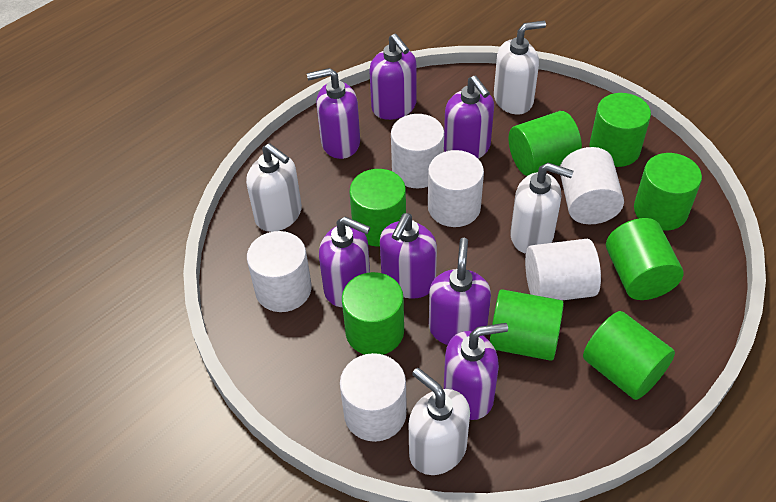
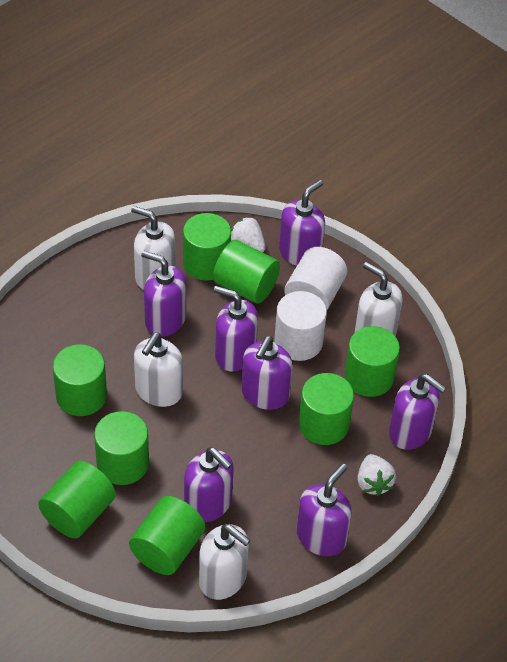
white cylinder: [247,231,312,312] [340,353,407,442] [391,114,444,188] [428,150,484,227] [525,239,601,300] [560,147,624,224] = 6 -> [274,291,327,361] [284,247,347,310] = 2
white strawberry: none = 0 -> [231,217,266,253] [357,454,396,496] = 2

